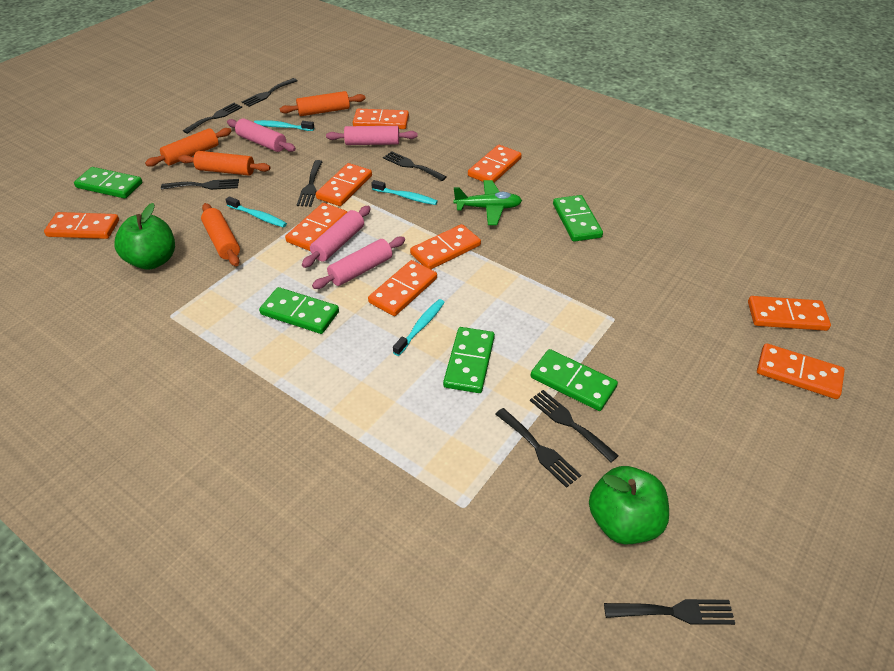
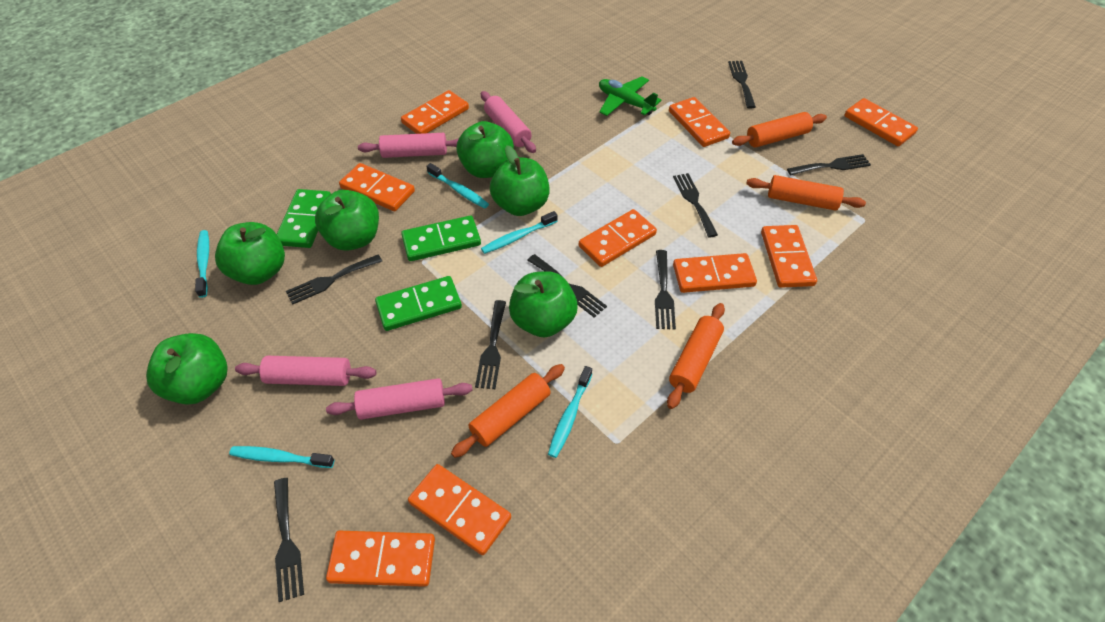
green apple: [114,203,175,270] [589,466,669,545] = 2 -> [146,333,228,405] [215,222,285,285] [315,190,379,251] [456,121,514,178] [490,145,550,216] [509,271,578,337] = 6
green domino: [74,167,142,199] [259,287,339,334] [443,327,495,393] [530,349,618,411] [553,195,603,242] = 5 -> [277,189,331,248] [375,276,462,331] [401,216,481,261] = 3
turquoise toothbrush: [225,196,287,228] [254,120,314,131] [371,180,438,205] [393,299,445,356] = 4 -> [195,230,209,298] [229,446,334,468] [426,163,489,209] [481,211,558,254] [548,366,592,458] = 5

